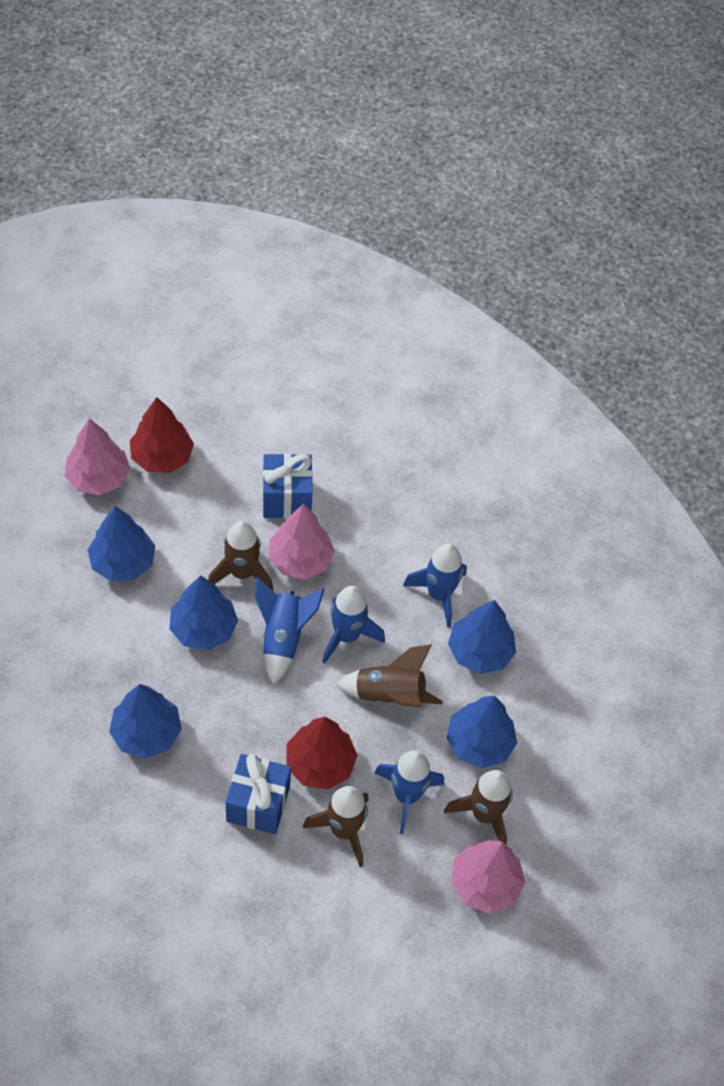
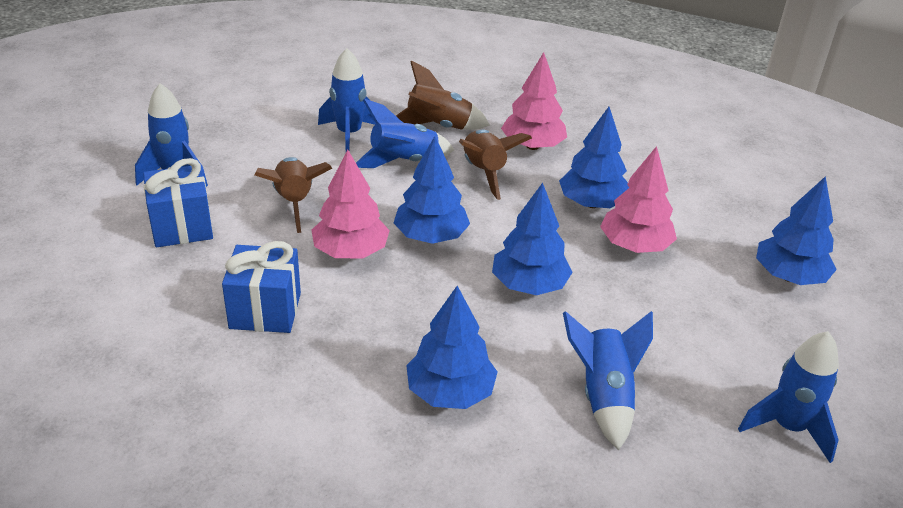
blue rocket: [255,577,324,684] [322,586,385,664] [374,750,444,834] [403,544,467,628] = 4 -> [135,83,208,187] [318,48,376,152] [356,99,454,168] [563,311,653,450] [738,331,839,463] = 5
brown rocket: [208,521,274,592] [303,786,368,867] [336,644,443,708] [444,770,513,844] = 4 -> [254,157,333,233] [396,60,490,130] [459,130,532,200] = 3
red tree: [130,397,194,473] [286,717,358,789] = 2 -> none = 0

